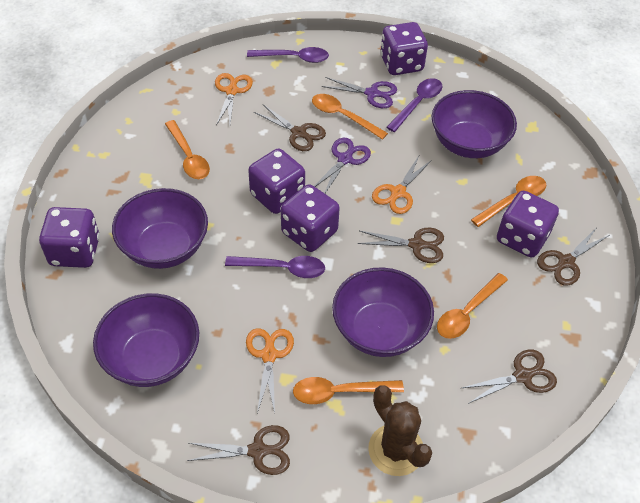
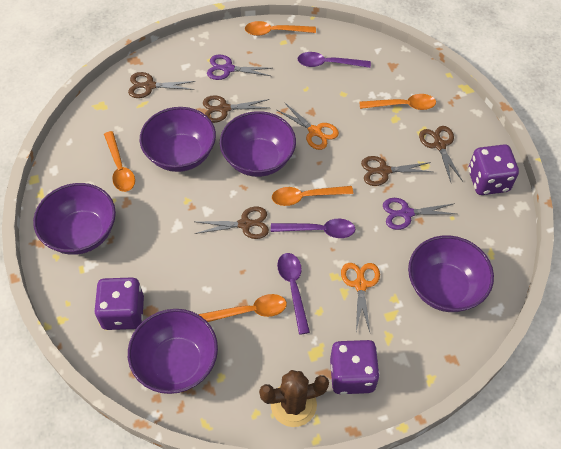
orange scissors: [215,73,253,125] [246,328,294,413] [372,156,432,214] = 3 -> [277,103,339,150] [341,263,380,332] = 2
purple bowl: [93,293,199,387] [112,188,208,269] [332,267,434,357] [432,90,517,158] = 4 -> [33,183,116,255] [128,309,218,394] [140,107,216,172] [220,111,296,177] [408,235,494,312] = 5
purple dice: [39,207,100,268] [248,148,305,214] [281,184,340,252] [380,22,428,75] [497,191,559,257] = 5 -> [94,277,144,330] [330,340,380,395] [468,144,519,195] = 3

